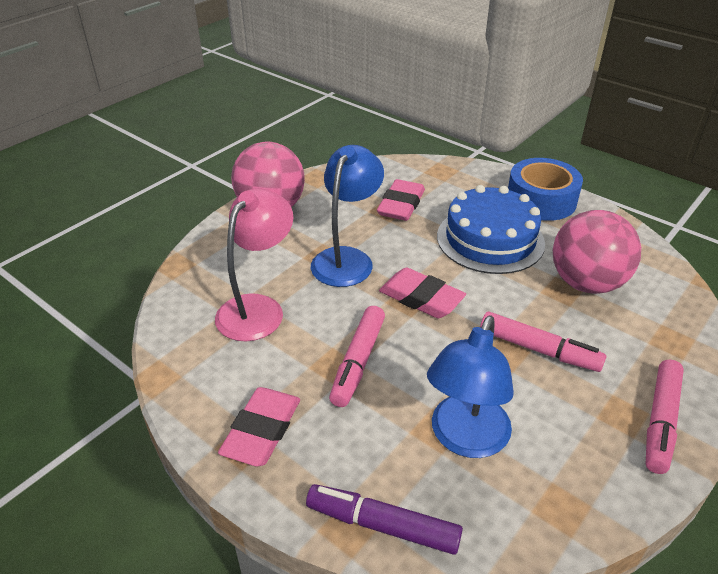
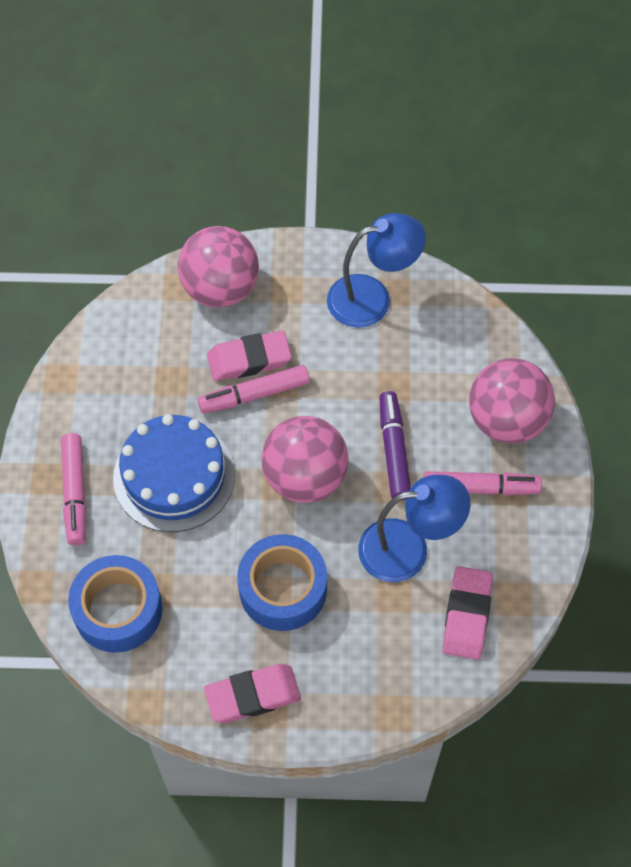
blue tape: [508,158,583,221] = 1 -> [68,555,163,653] [237,534,327,631] = 2
pink ball: [231,142,305,207] [553,210,641,294] = 2 -> [178,226,259,308] [262,416,349,503] [469,358,555,443] = 3
pink lamp: [215,188,293,341] = 1 -> none = 0

